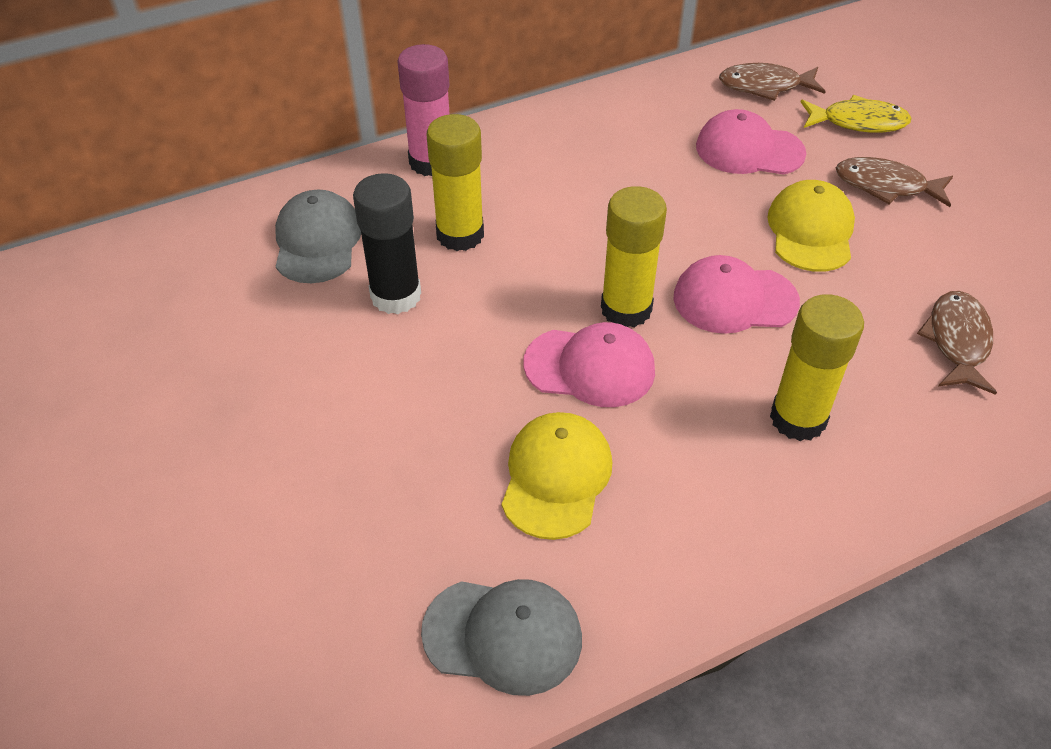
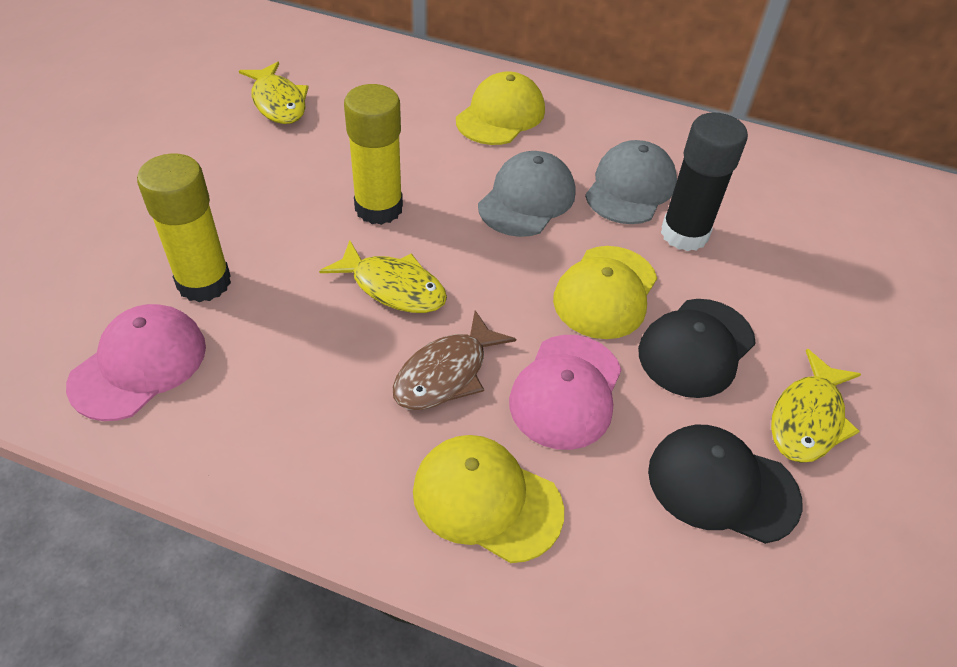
black cap: none = 0 -> [638,299,756,398] [648,425,802,544] = 2
brown fish: [719,63,826,101] [836,157,953,207] [917,291,997,395] = 3 -> [393,310,516,410] = 1
pink cap: [523,322,655,407] [674,255,800,334] [696,109,806,174] = 3 -> [66,304,206,421] [509,335,622,450] = 2
pink glue stick: [397,44,450,176] = 1 -> none = 0
yellow cap: [502,412,612,540] [767,180,855,272] = 2 -> [413,435,564,563] [456,71,545,145] [553,246,657,339] = 3
yellow fish: [801,95,912,132] = 1 -> [239,62,309,124] [319,240,447,313] [771,349,861,463] = 3
yellow glue stick: [427,114,484,251] [601,186,667,327] [770,294,864,441] = 3 -> [137,154,231,302] [344,84,403,225] = 2

